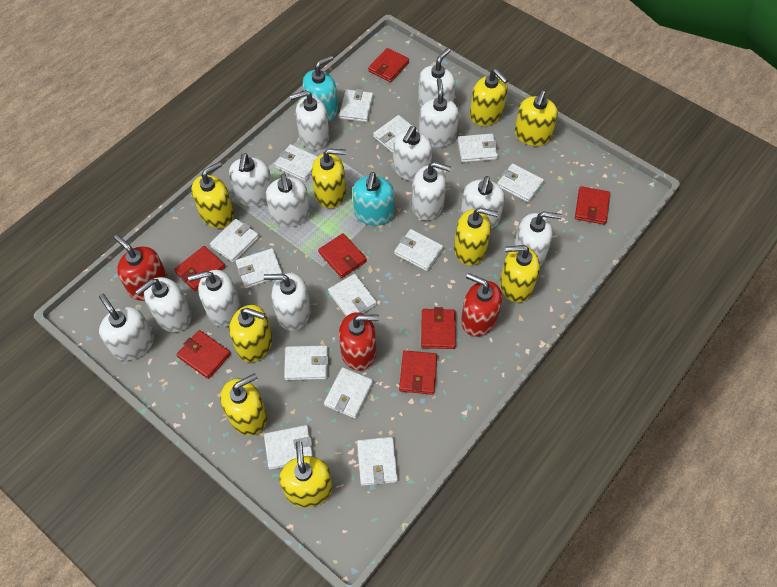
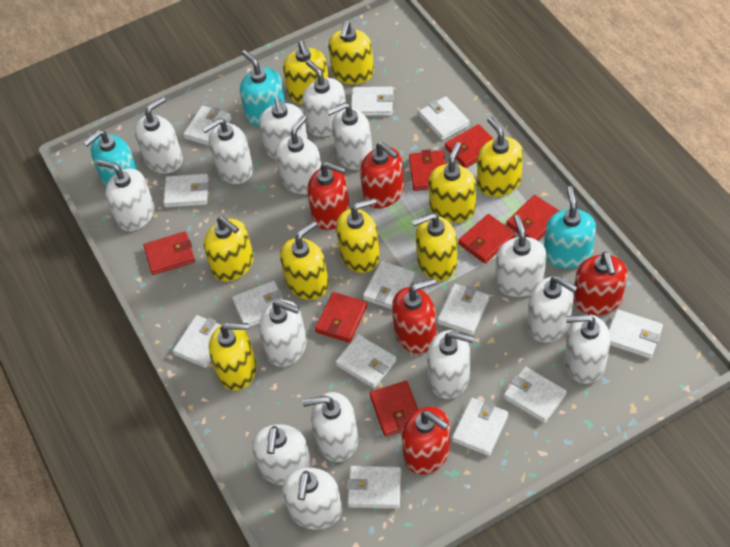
red soap dispenser: [114,235,168,301] [339,312,379,371] [461,273,502,337] = 3 -> [307,162,350,230] [360,142,404,208] [392,278,436,353] [402,406,450,475] [573,252,628,315] = 5
turquoise soap dispenser: [303,56,338,121] [353,172,394,226] = 2 -> [83,130,137,187] [240,50,286,126] [544,186,596,268] = 3
white soap dispenser: [99,294,154,360] [135,277,192,332] [188,270,241,327] [229,153,272,207] [263,273,311,331] [266,174,310,227] [290,90,329,150] [393,126,432,181] [412,162,451,220] [418,48,455,107] [419,78,459,147] [460,176,505,228] [514,211,562,266] = 13 -> [97,160,154,231] [134,97,183,173] [202,118,253,184] [252,424,312,485] [259,97,308,159] [259,300,307,367] [275,115,321,194] [282,468,342,530] [302,60,346,137] [302,392,358,462] [327,102,372,170] [427,330,474,399] [495,215,547,297] [527,276,578,343] [564,314,610,384] = 15

